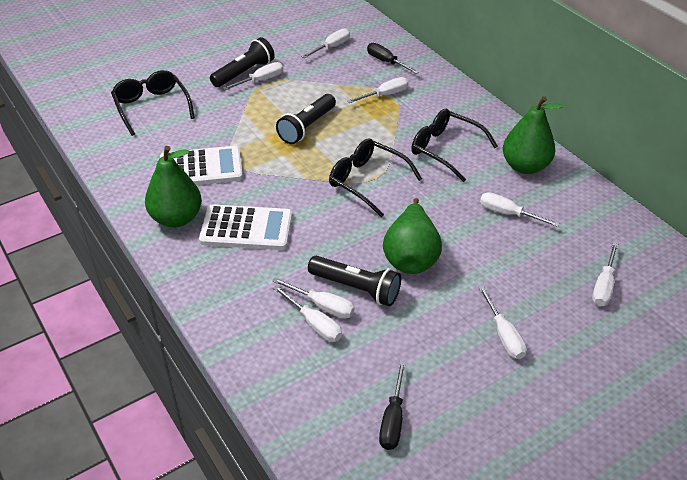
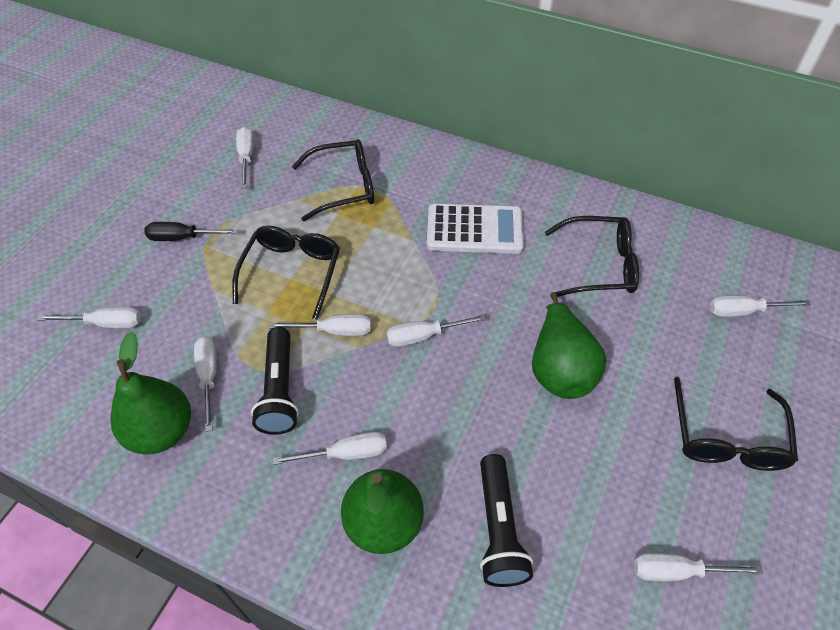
black flashlight: [210,37,275,87] [276,94,336,144] [308,256,401,306] = 3 -> [251,327,299,435] [480,454,533,587] = 2
black glasses: [111,70,195,136] [329,138,422,217] [411,109,498,182] = 3 -> [232,226,340,320] [292,139,374,221] [545,216,639,297] [674,377,798,471] = 4
black screwdriver: [367,43,419,74] [379,361,406,450] = 2 -> [144,222,238,241] = 1
white calculator: [160,146,243,185] [199,204,292,250] = 2 -> [427,204,524,254] = 1

